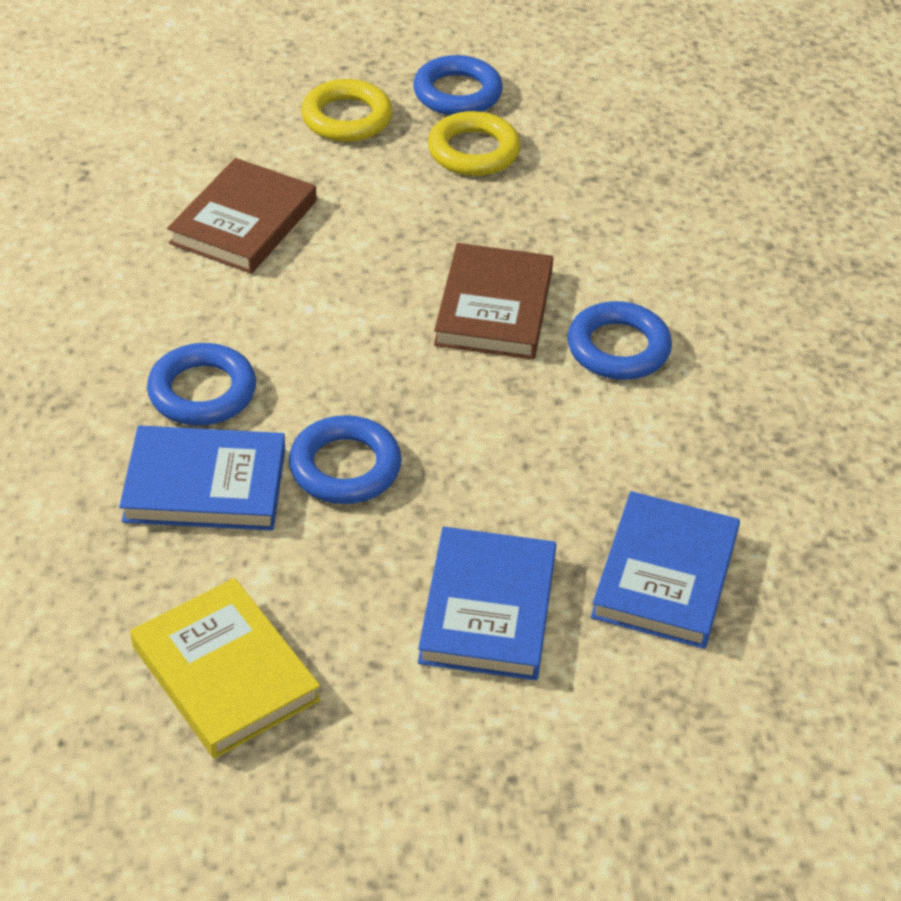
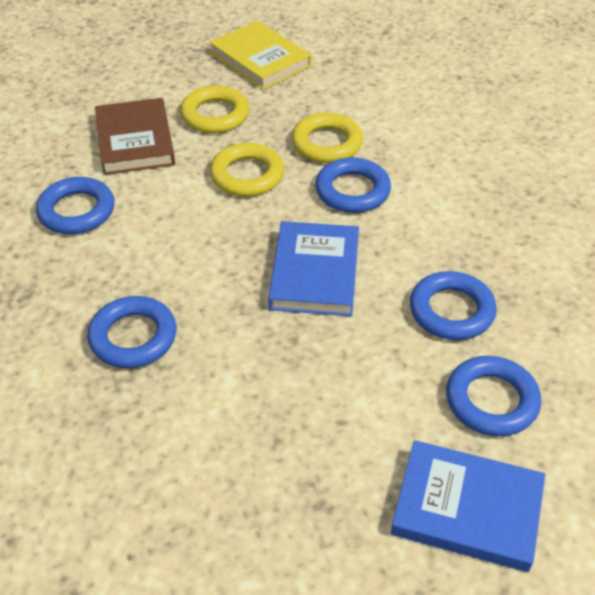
blue book: [119,426,285,531] [418,527,556,680] [591,491,740,649] = 3 -> [268,221,359,316] [391,440,545,572] = 2
blue ring: [147,343,256,425] [289,415,402,504] [413,55,503,115] [568,301,672,380] = 4 -> [36,177,114,234] [87,296,177,368] [315,157,391,213] [410,271,497,340] [446,356,541,436] = 5
brown book: [167,158,317,274] [434,243,553,360] = 2 -> [95,98,175,175] = 1
yellow ring: [301,79,393,142] [428,111,521,176] = 2 -> [180,86,249,133] [210,143,284,197] [292,113,363,163] = 3

